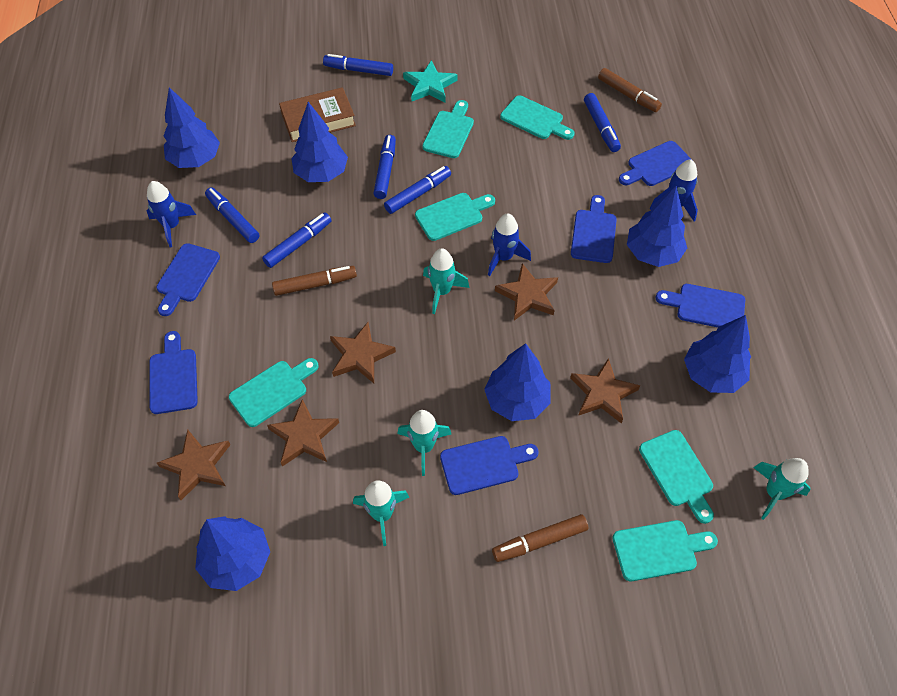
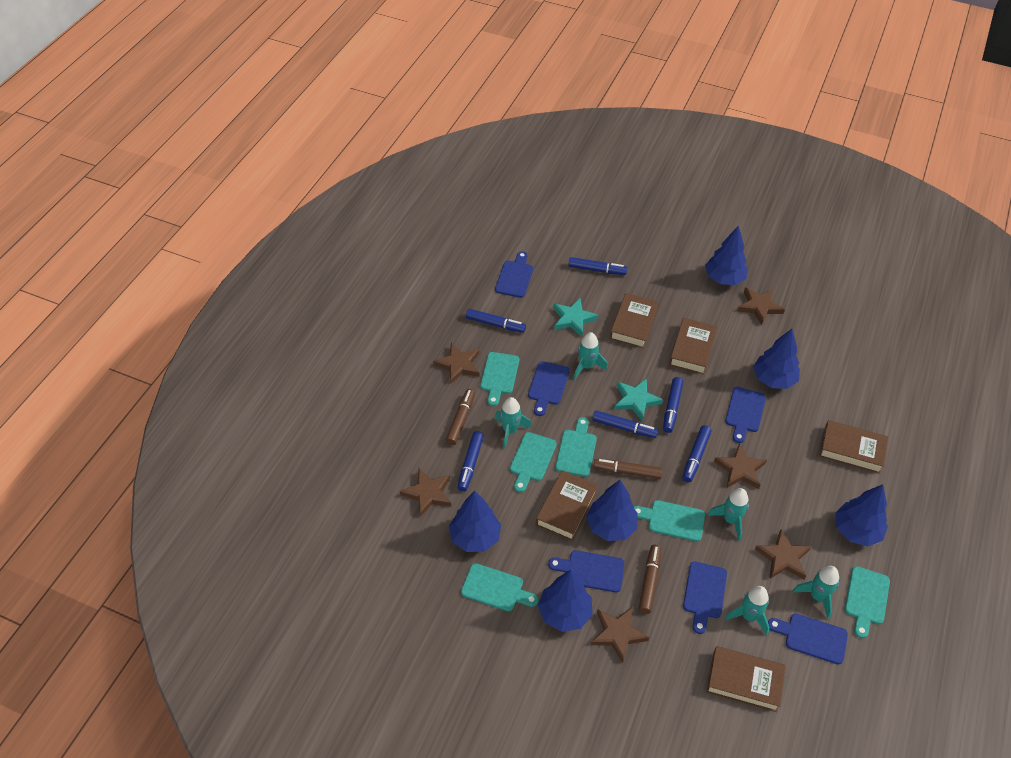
blue rocket: [146,181,196,247] [488,213,531,276] [650,159,698,221] = 3 -> none = 0
brown book: [279,87,356,142] = 1 -> [536,470,598,541] [610,293,659,348] [669,318,718,375] [707,646,786,712] [819,420,888,474] = 5
brown star: [157,429,231,500] [267,399,339,466] [330,322,396,383] [495,263,558,320] [570,358,640,423] = 5 -> [400,468,451,517] [433,343,479,384] [591,607,649,663] [714,443,767,489] [737,288,785,325] [755,530,811,579] = 6
turquoise rocket: [353,480,410,546] [397,410,451,476] [423,248,469,314] [753,458,811,520] = 4 -> [494,397,532,449] [574,332,608,380] [707,488,749,541] [725,586,770,636] [793,566,839,619] = 5
turquoise star: [403,60,458,103] = 1 -> [553,298,598,337] [614,378,663,422] = 2

